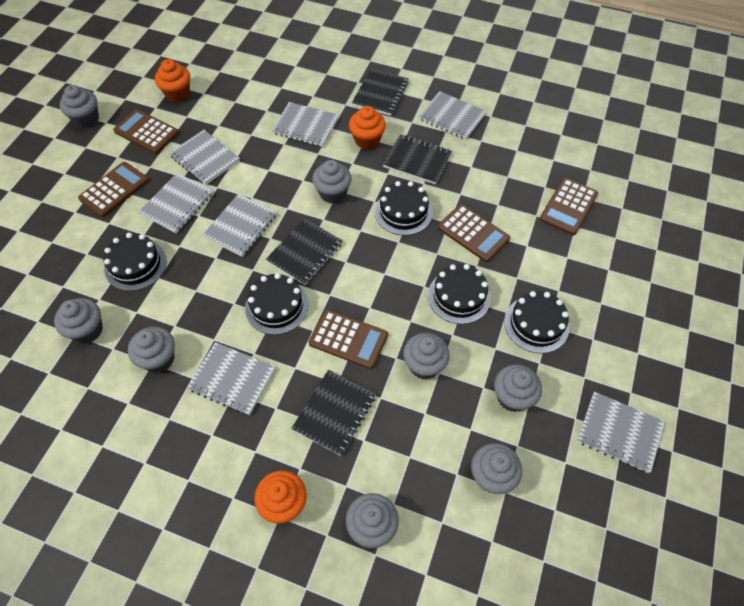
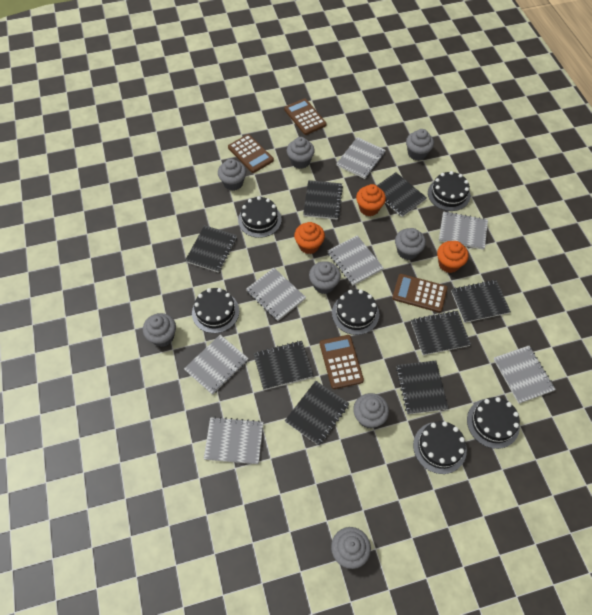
black cake: [103,233,167,291] [245,273,309,335] [375,181,433,236] [428,264,491,324] [504,291,570,353] = 5 -> [192,288,239,333] [238,196,281,238] [332,289,379,335] [413,421,467,474] [428,171,470,211] [467,397,520,449] = 6
black notebook: [266,218,343,285] [291,370,376,456] [352,69,409,116] [383,134,452,184] = 4 -> [185,225,237,273] [253,341,313,390] [285,381,350,446] [303,180,343,220] [377,172,427,217] [396,361,449,414] [411,310,471,355] [451,280,511,323] = 8
brown calculator: [78,162,149,217] [113,109,179,154] [309,309,388,369] [438,204,510,262] [540,178,598,235] = 5 -> [228,134,274,173] [284,98,326,135] [320,335,364,389] [392,274,448,313] = 4

